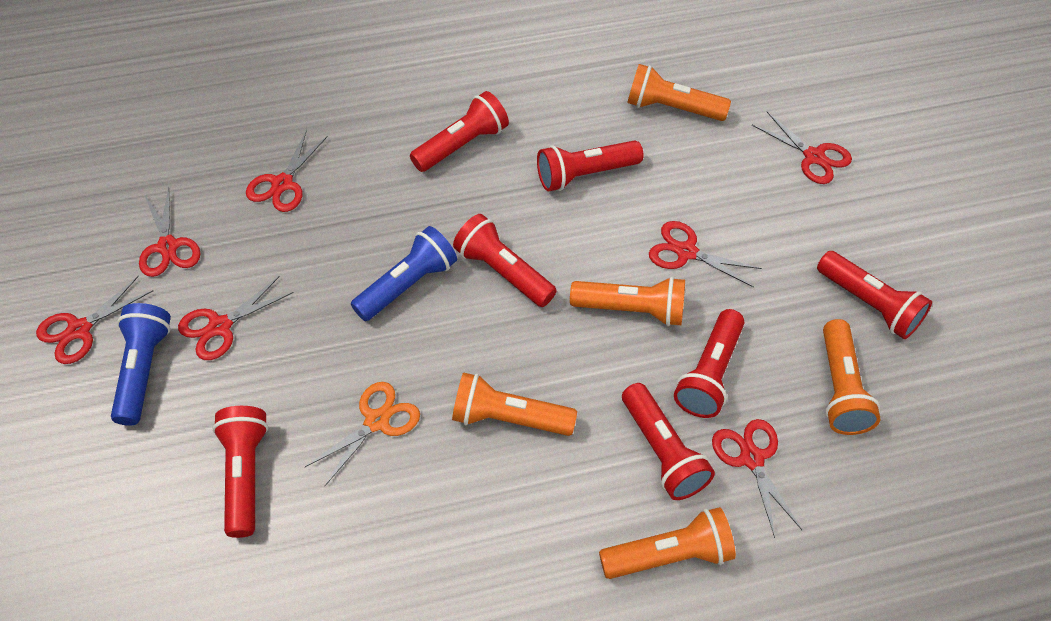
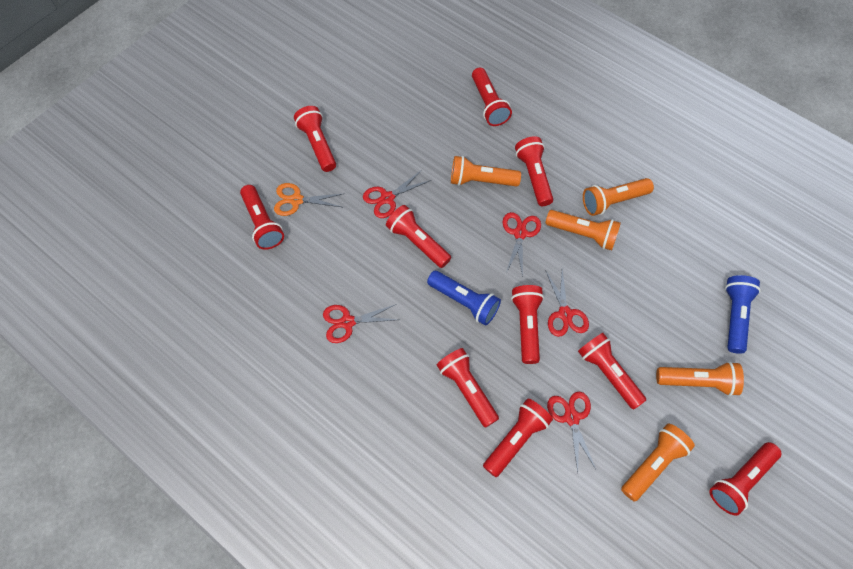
red flashlight: [212,406,268,538] [410,91,509,172] [453,214,557,307] [537,140,643,191] [622,383,715,500] [674,309,745,418] [817,251,932,339] = 7 -> [240,185,284,250] [294,106,336,172] [386,205,451,268] [437,348,499,428] [472,68,512,126] [483,398,553,477] [511,285,544,364] [515,136,553,206] [578,333,646,410] [710,442,781,516] = 10
red scissors: [36,275,153,364] [139,187,201,277] [178,276,294,360] [246,130,328,212] [649,221,762,287] [712,419,802,538] [752,112,852,184] = 7 -> [323,304,398,343] [363,170,431,218] [503,212,541,277] [545,269,589,337] [547,391,597,472] = 5

